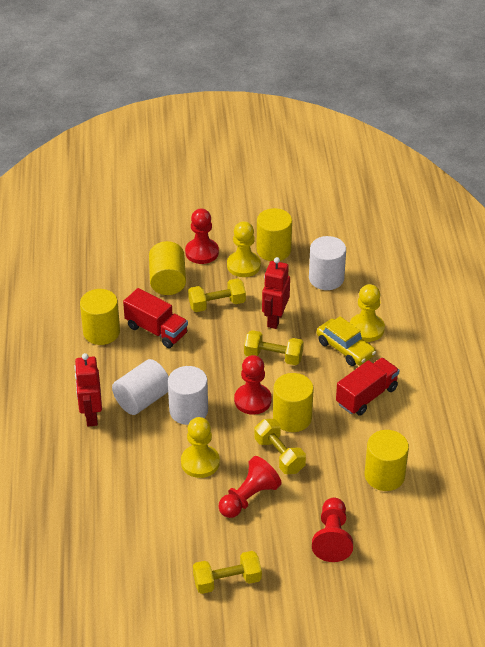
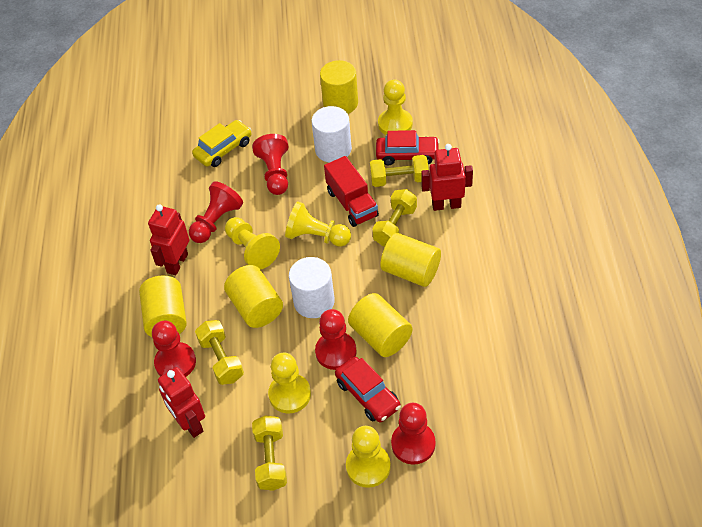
red car: none = 0 -> [335,357,401,423] [376,130,440,165] = 2
red pawn: [185,209,219,264] [218,456,281,518] [234,355,272,415] [312,498,353,562] = 4 -> [152,320,196,377] [189,181,243,243] [252,134,288,195] [315,309,357,370] [391,403,436,465] = 5
red robot: [74,353,102,427] [262,257,290,329] = 2 -> [148,204,189,275] [158,367,205,438] [421,144,473,211] = 3
red truck: [123,288,188,348] [336,358,400,416] = 2 -> [324,156,379,227] = 1
white cylinder: [112,359,169,415] [168,366,208,425] [309,236,346,290] = 3 -> [289,257,335,318] [311,106,352,163] = 2
yellow pawn: [181,417,220,478] [227,221,261,277] [350,284,385,342] = 3 -> [225,217,280,270] [268,353,311,413] [285,201,351,247] [346,426,391,488] [378,79,413,135] = 5

